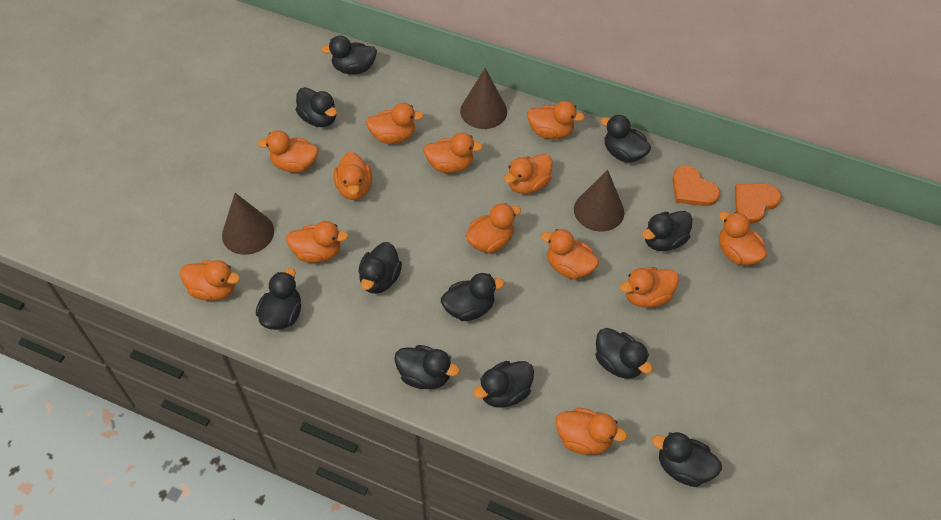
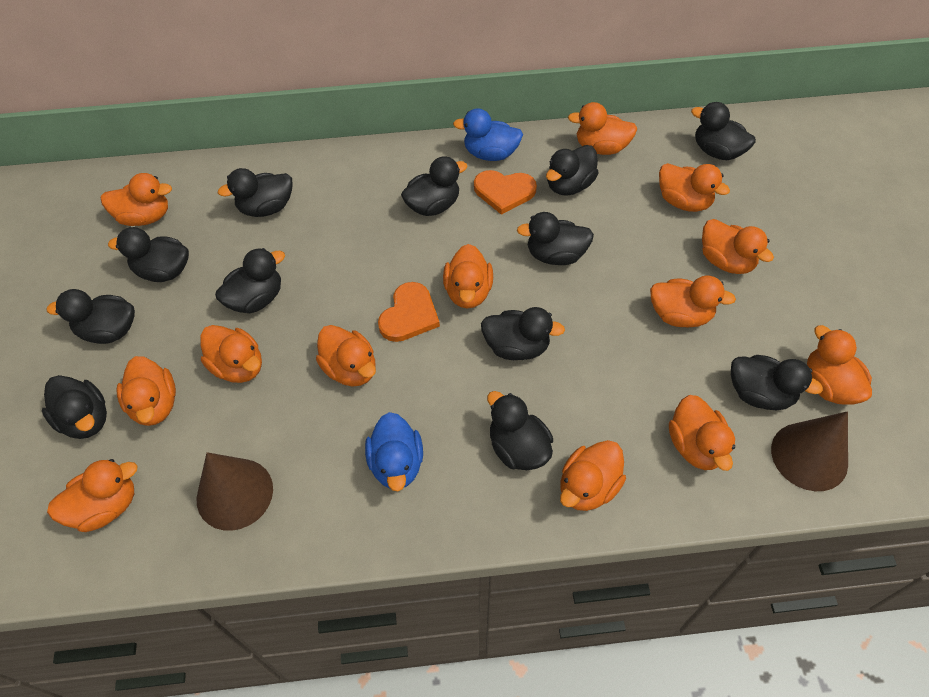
black duck: [256,268,301,330] [296,87,337,127] [321,35,377,74] [358,242,402,294] [394,345,460,389] [441,273,504,321] [473,361,534,408] [595,328,653,379] [600,115,651,163] [642,211,693,251] [652,432,722,487] = 11 -> [42,375,107,439] [46,289,135,344] [108,227,189,282] [215,248,285,313] [218,168,293,217] [401,156,468,216] [481,307,565,360] [487,391,553,470] [517,212,594,265] [546,145,599,196] [691,102,756,160] [731,355,823,410] = 12
blue duck: none = 0 -> [365,412,423,491] [453,108,523,161] = 2
brown cone: [222,193,274,255] [460,68,507,129] [574,170,624,231] = 3 -> [197,452,273,531] [771,411,848,491] = 2

